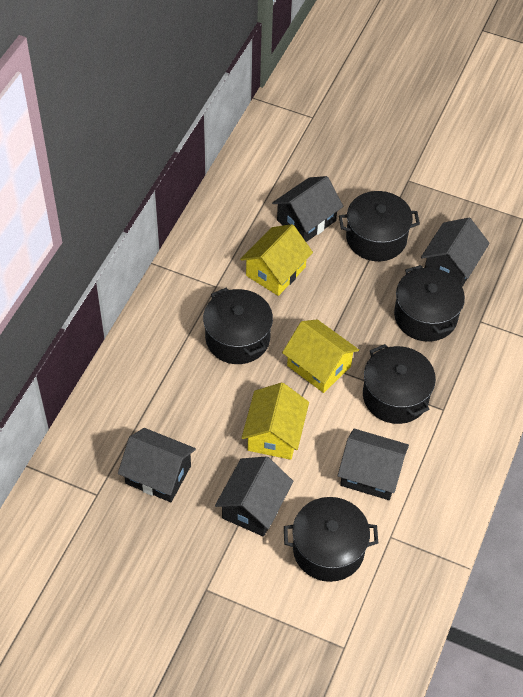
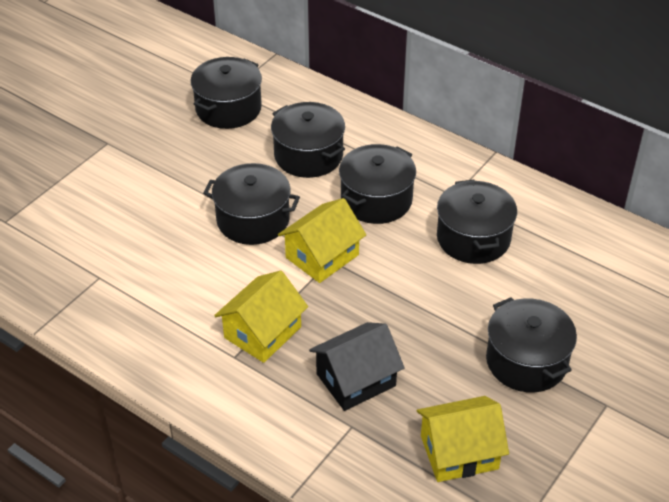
black house: [118,428,196,502] [215,456,293,537] [272,176,343,242] [338,429,409,500] [421,218,490,287] = 5 -> [309,322,405,411] = 1
black pot: [203,288,273,364] [284,497,378,582] [339,191,420,261] [363,344,436,424] [394,265,465,342] = 5 -> [191,57,262,129] [203,163,300,245] [271,102,345,178] [339,144,416,224] [437,180,517,264] [486,297,577,392] = 6

